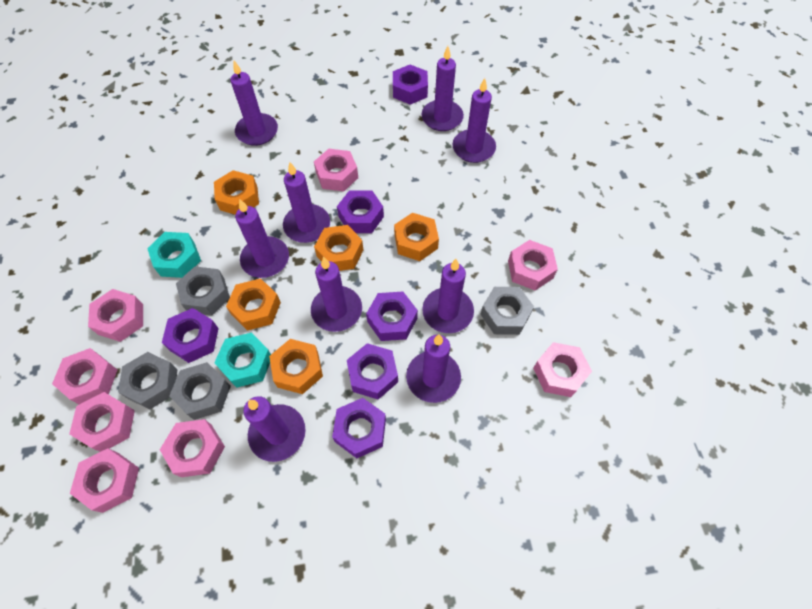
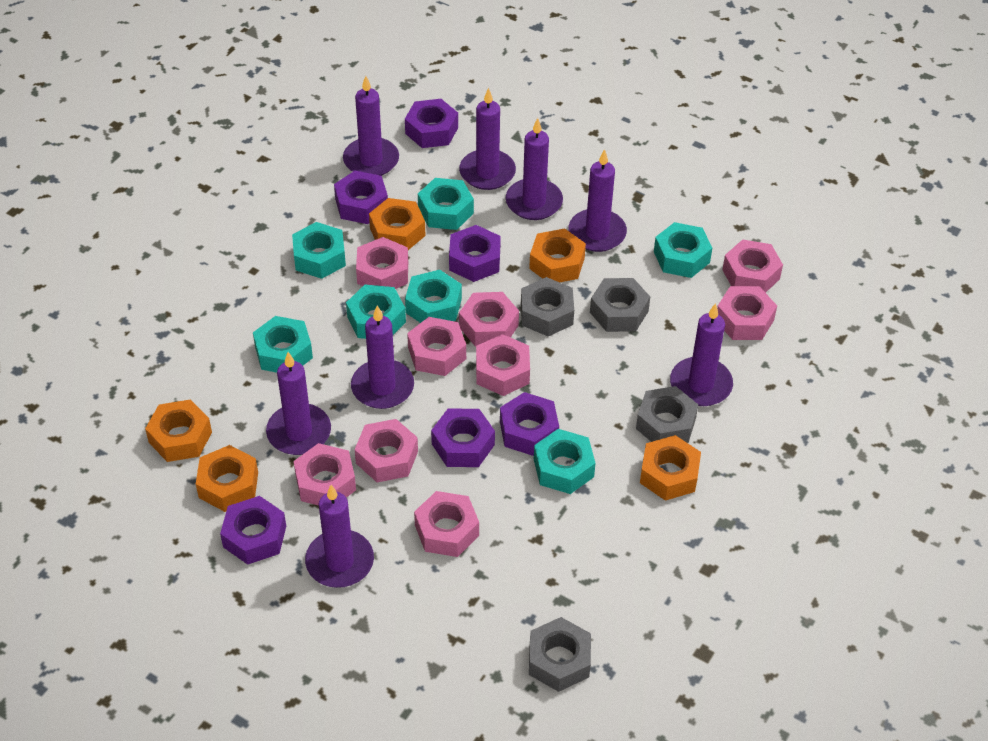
pink nut: [52,348,117,404] [69,392,135,452] [70,448,139,513] [88,289,143,342] [160,419,225,477] [314,149,358,191] [508,240,558,290] [533,342,592,397] = 8 -> [294,443,356,505] [355,419,418,482] [356,237,408,289] [407,317,466,376] [414,491,479,557] [459,292,519,347] [476,334,530,396] [717,286,777,340] [722,239,783,293] = 9
purple candle: [230,61,278,146] [235,199,289,278] [243,396,306,462] [283,162,330,243] [311,257,362,332] [406,334,461,403] [422,46,464,131] [422,259,474,333] [452,78,496,163] = 9 -> [266,352,331,455] [305,485,374,588] [343,76,399,176] [351,306,414,409] [459,88,516,190] [506,118,563,220] [568,149,627,252] [670,303,733,406] = 8
turquoise nut: [147,232,201,278] [214,332,271,388] = 2 -> [253,316,313,373] [292,222,346,279] [346,285,406,339] [405,270,462,323] [418,178,474,230] [534,429,596,494] [654,222,712,278] = 7

